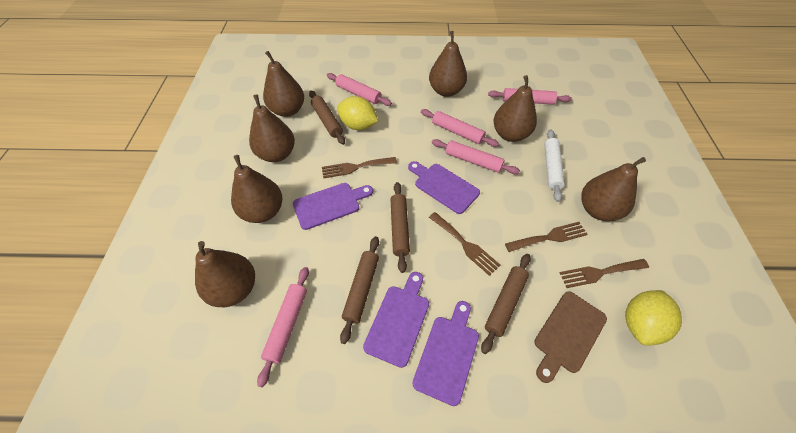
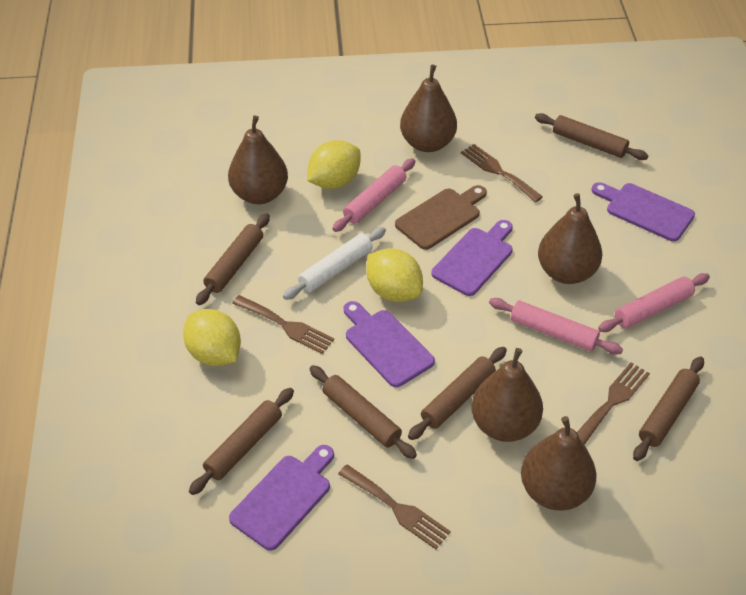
brown pear: [195,241,255,307] [231,155,282,223] [249,95,295,162] [263,51,304,117] [429,31,467,97] [493,75,537,142] [581,157,646,221] = 7 -> [228,115,288,204] [400,64,457,152] [471,348,543,442] [521,416,596,510] [538,193,602,284] = 5
brown rolling pin: [309,91,345,145] [340,236,379,344] [390,182,410,273] [481,254,531,354] = 4 -> [189,388,294,495] [196,213,270,305] [309,365,417,459] [408,347,507,440] [535,113,649,160] [633,357,704,461] = 6
pink rolling pin: [257,267,309,387] [327,73,392,106] [421,109,499,147] [432,139,520,174] [488,88,572,105] = 5 -> [332,158,415,232] [489,298,623,355] [598,273,710,332] = 3
yellow lemon: [337,96,378,130] [625,290,682,346] = 2 -> [183,309,241,366] [307,140,361,189] [367,248,423,302] = 3

